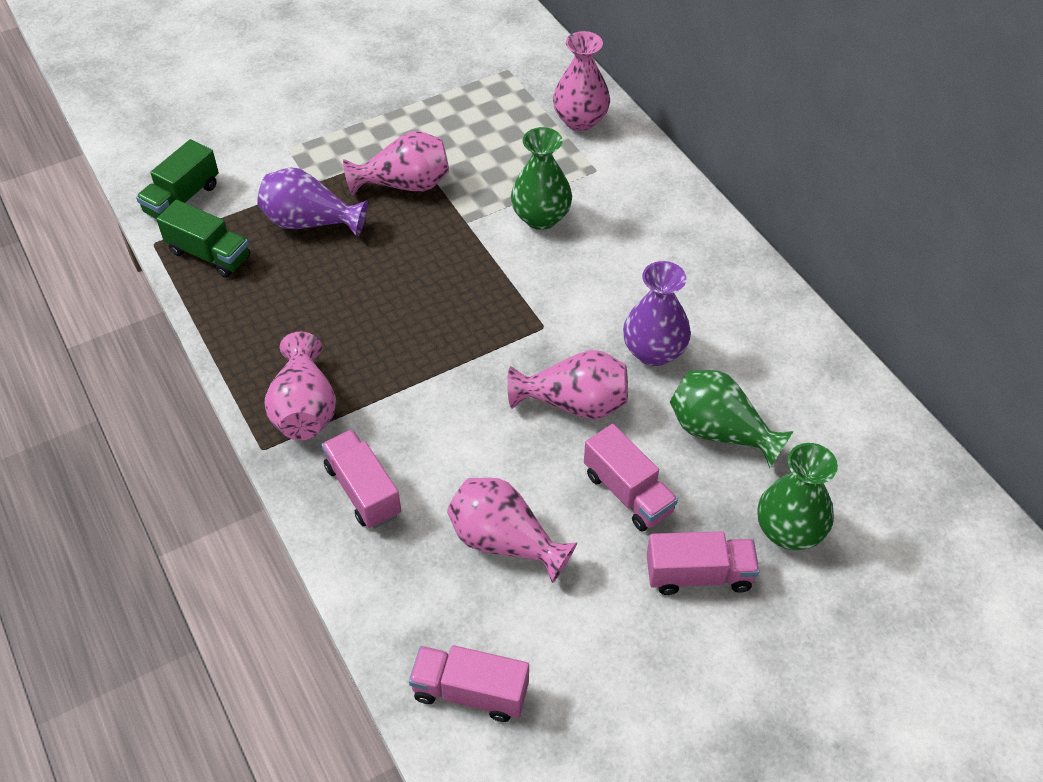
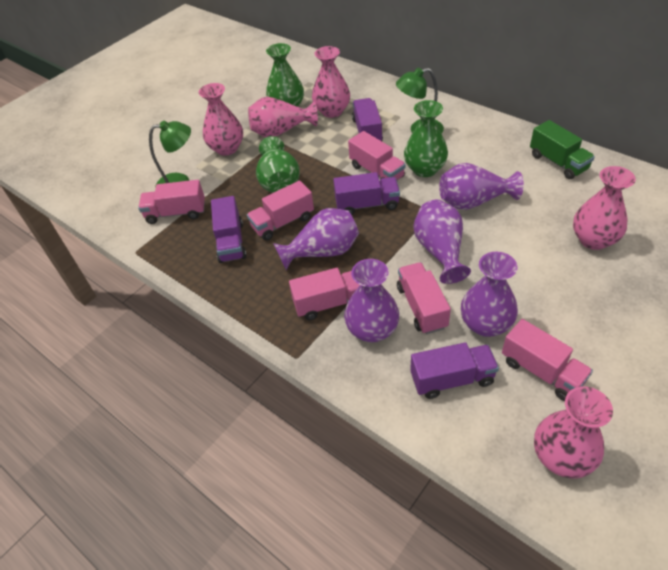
green lamp: none = 0 -> [149,121,191,188] [396,68,444,134] = 2
green truck: [136,139,219,218] [156,200,250,278] = 2 -> [530,120,595,179] = 1
pink truck: [322,429,401,529] [409,645,529,722] [584,424,678,532] [647,531,760,595] = 4 -> [138,180,205,224] [247,180,314,241] [289,268,360,320] [348,131,406,180] [397,262,451,334] [502,319,593,401] = 6
purple truck: none = 0 -> [211,196,247,263] [333,172,400,215] [352,98,383,141] [410,342,499,399] = 4
purple vase: [257,167,368,237] [623,261,691,366] = 2 -> [273,208,359,270] [344,259,399,342] [413,200,471,284] [439,163,524,210] [461,252,518,337] = 5

